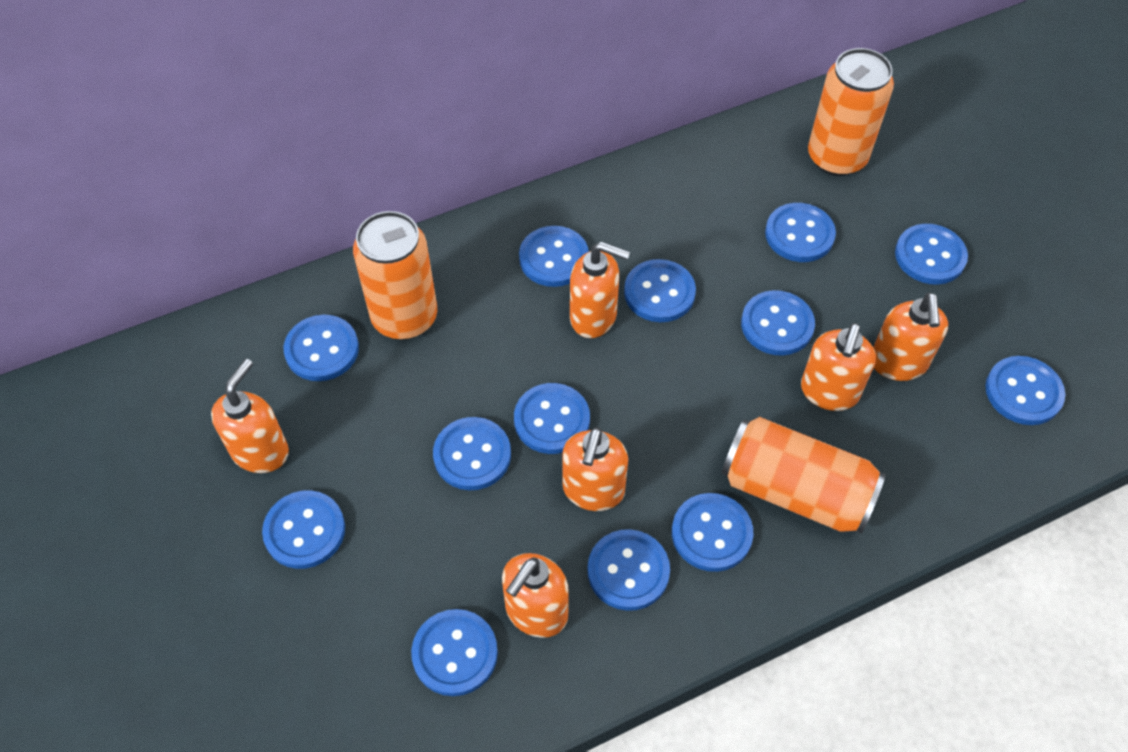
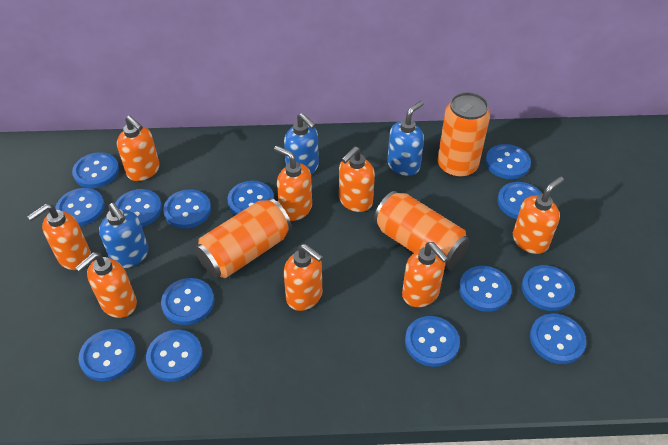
blue button: [262,490,345,569] [284,315,359,381] [411,609,498,696] [433,417,511,490] [514,383,590,454] [519,226,589,287] [588,529,670,611] [624,259,696,322] [672,493,753,572] [741,290,815,356] [765,203,836,262] [895,224,968,285] [985,356,1065,425] = 13 -> [55,188,105,226] [72,152,119,188] [79,329,136,381] [115,189,162,227] [146,330,203,382] [161,278,214,325] [163,189,211,229] [227,181,274,215] [405,316,460,367] [459,266,512,312] [485,144,531,179] [497,182,542,219] [522,265,575,311] [530,314,586,364] = 14
blue soap dispenser: none = 0 -> [99,203,149,268] [284,113,319,175] [387,101,424,176] = 3
orange soap dispenser: [211,359,289,473] [502,553,569,638] [562,427,628,511] [570,242,630,338] [801,323,876,411] [873,293,948,381] = 6 -> [27,204,91,270] [75,252,137,318] [117,115,160,181] [274,146,312,221] [284,244,323,311] [339,146,375,212] [402,242,448,307] [513,176,564,254] = 8

